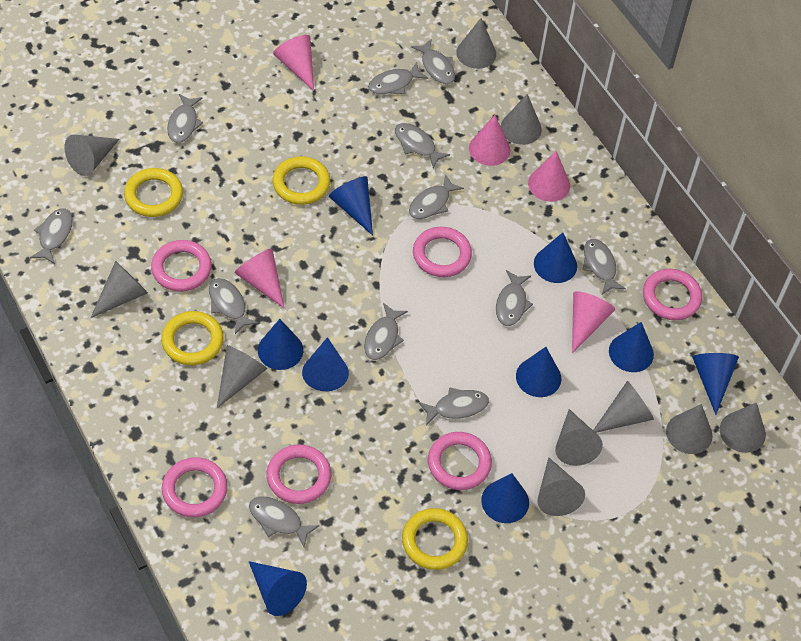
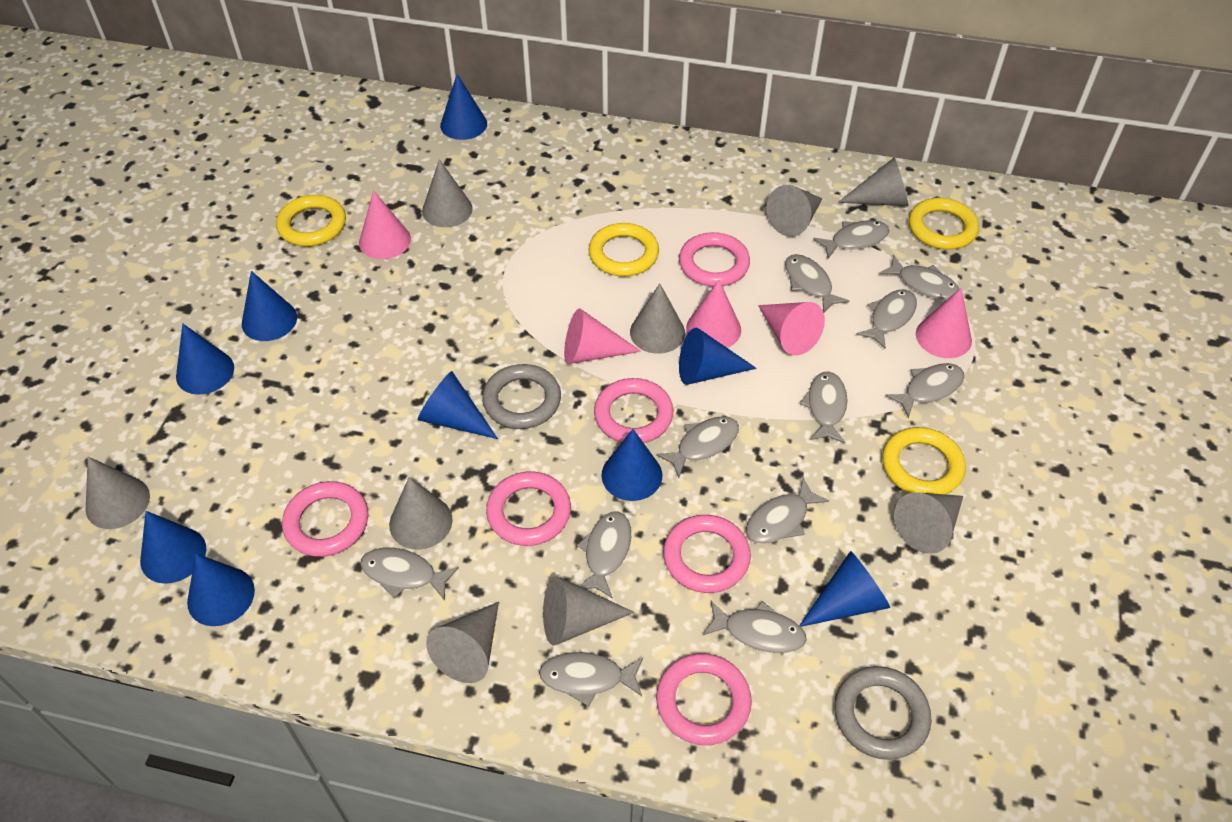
grey cone: [65,134,120,176] [90,261,148,318] [217,345,267,408] [456,18,496,69] [501,94,542,145] [538,457,585,516] [555,409,603,466] [593,381,654,433] [666,404,713,454] [720,403,766,453] = 10 -> [86,457,150,529] [389,477,453,550] [422,159,473,227] [426,602,499,683] [543,576,634,645] [630,283,685,354] [766,185,822,237] [838,157,909,206] [894,492,963,554] = 9
grey ring: none = 0 -> [482,364,561,429] [834,666,932,760] = 2

